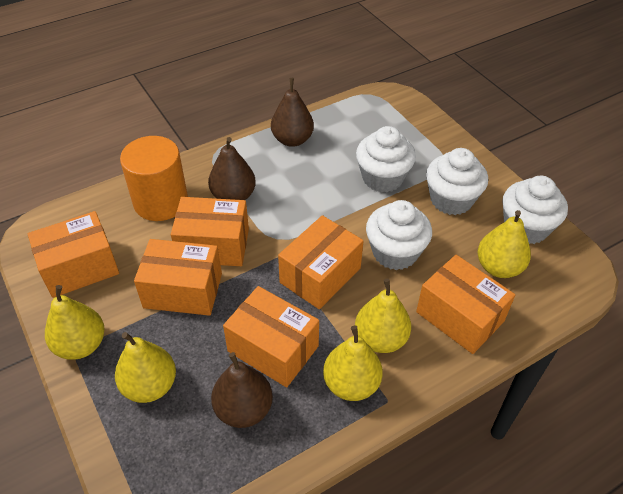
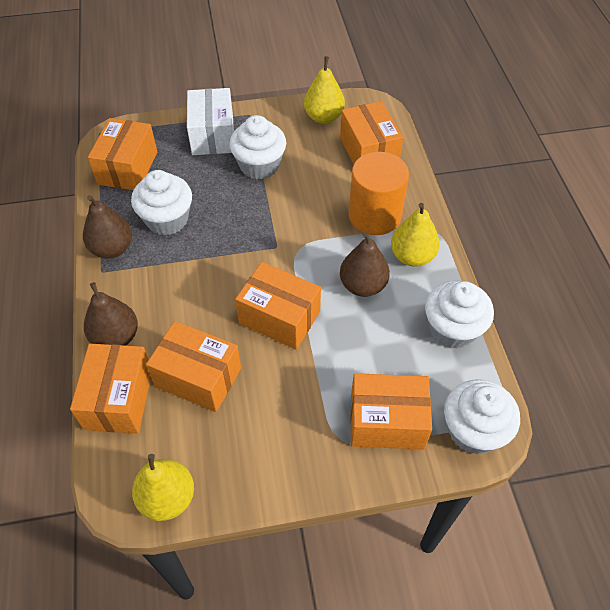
white box: none = 0 -> [187,88,234,155] = 1
yellow pear: [45,285,105,360] [115,332,176,403] [323,325,383,401] [355,279,411,353] [478,210,531,278] = 5 -> [132,454,194,521] [304,56,345,124] [391,203,440,267] = 3

